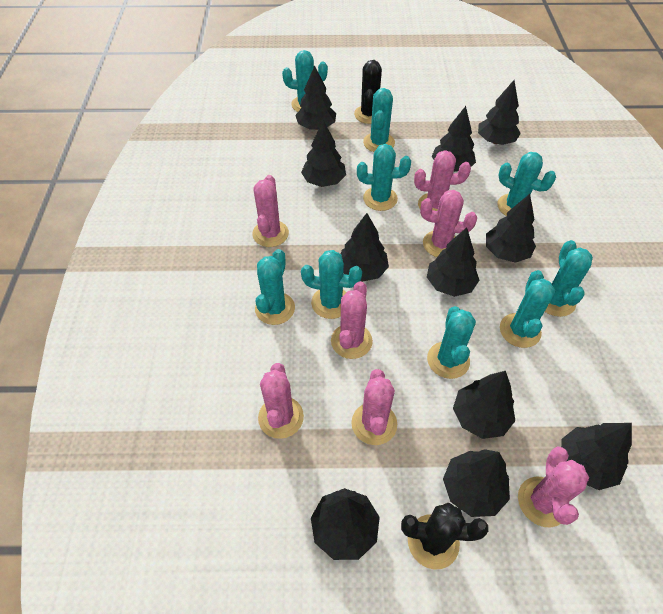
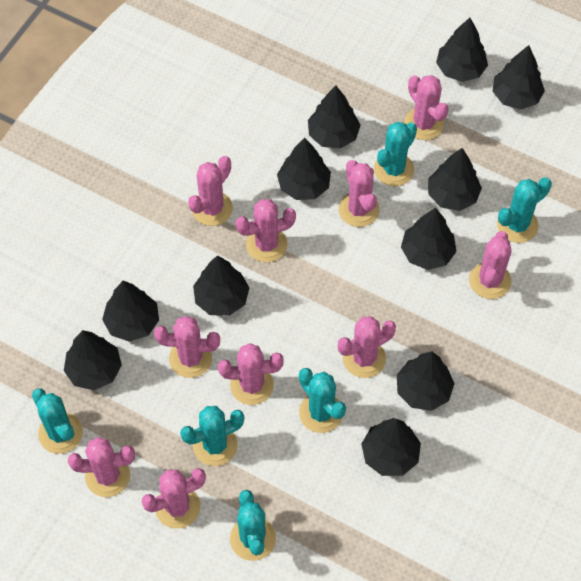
black cactus: [354,60,382,124] [401,503,489,569] = 2 -> none = 0
pink cactus: [252,175,289,247] [258,363,304,439] [331,281,373,359] [351,369,397,445] [414,150,471,211] [420,190,477,257] [518,447,589,527] = 7 -> [68,437,135,497] [141,468,206,529] [154,316,220,378] [188,156,233,226] [218,343,283,405] [235,199,296,262] [338,316,396,378] [339,160,380,227] [404,75,449,140] [469,231,512,299] = 10
turquoise cactus: [255,249,295,325] [282,50,328,112] [301,250,362,319] [357,144,411,211] [363,88,395,152] [427,306,476,379] [497,152,556,216] [500,270,555,348] [545,240,593,317] = 9 -> [32,388,83,454] [180,406,244,466] [230,490,276,561] [299,368,346,433] [374,122,417,186] [497,177,552,243] = 6

